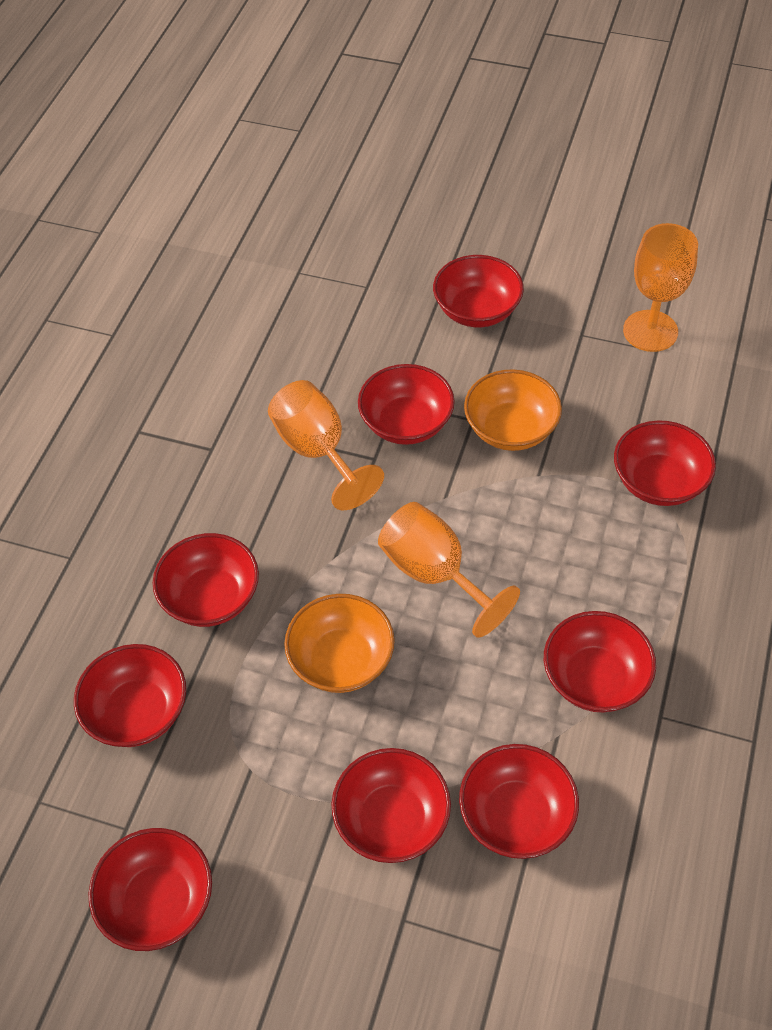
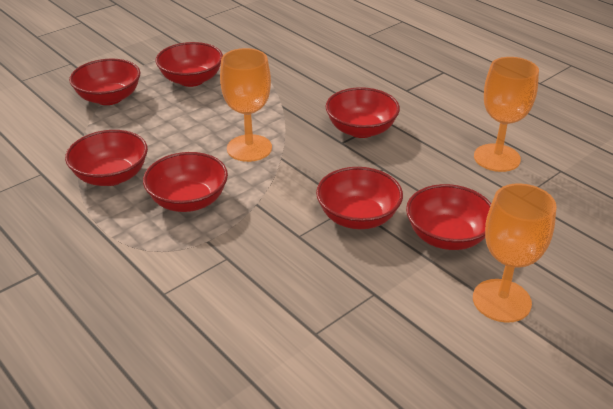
orange bowl: [284,594,395,693] [464,369,562,451] = 2 -> none = 0
red bowl: [74,644,186,747] [89,828,212,951] [153,533,259,627] [331,748,451,863] [358,364,455,445] [433,255,524,327] [459,744,579,859] [544,611,656,712] [614,420,716,506] = 9 -> [65,130,148,186] [69,59,140,105] [143,152,228,212] [156,42,223,87] [316,167,403,229] [326,87,400,138] [406,184,492,250] = 7

